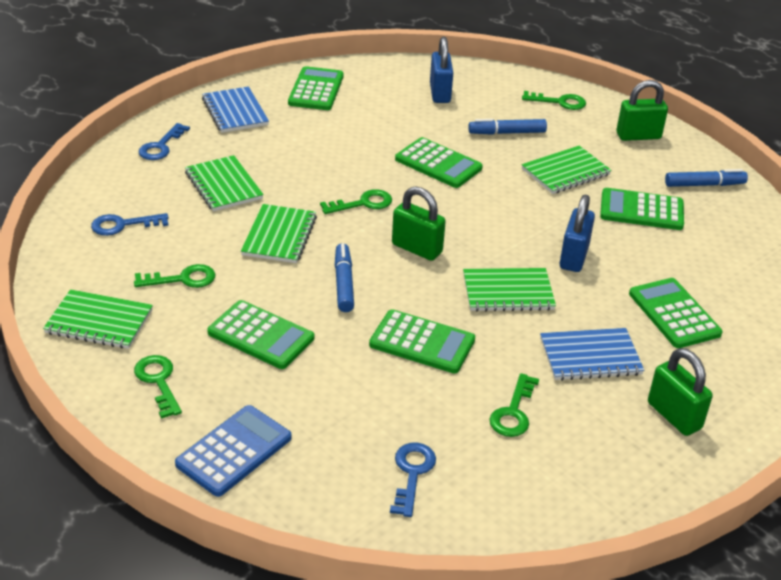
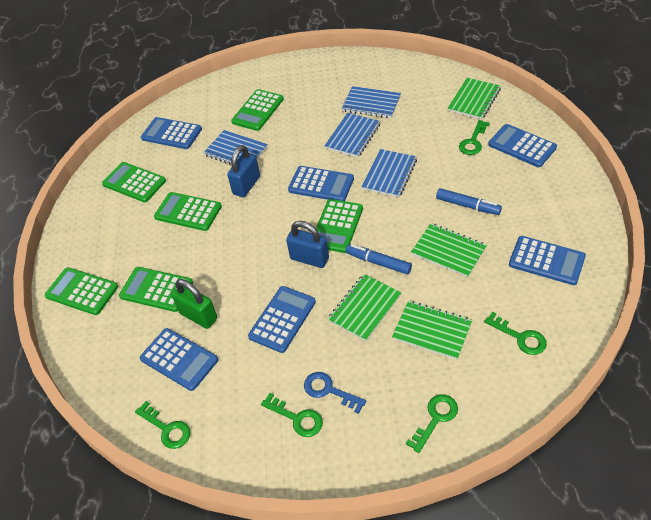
blue calculator: [175,405,292,497] = 1 -> [140,328,218,391] [141,117,202,149] [248,286,316,353] [288,166,354,201] [488,124,557,167] [509,236,586,285] = 6
blue key: [91,213,169,236] [139,123,190,160] [390,443,436,517] = 3 -> [304,372,366,414] = 1
blue marker: [335,243,354,312] [468,119,547,135] [665,169,748,187] = 3 -> [346,244,412,275] [436,188,502,215] = 2
blue notebook: [202,86,269,133] [540,328,644,381] = 2 -> [203,130,268,165] [324,113,381,157] [341,86,401,118] [362,149,417,197] = 4
green notebook: [43,289,153,349] [185,155,264,211] [241,204,317,263] [463,268,556,312] [522,146,612,194] = 5 -> [328,274,401,341] [392,301,472,360] [411,223,487,277] [448,78,501,120] = 4
green padlock: [392,186,446,261] [616,80,668,141] [648,348,713,436] = 3 -> [172,279,217,329] = 1

